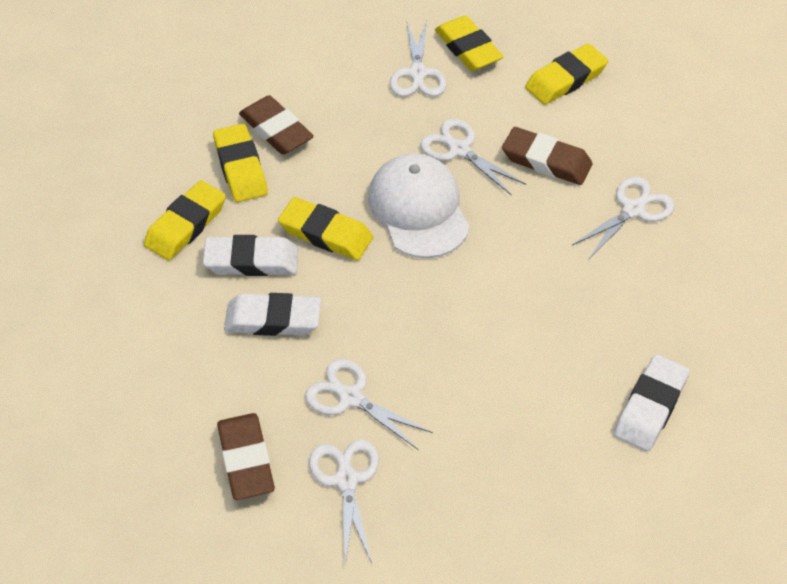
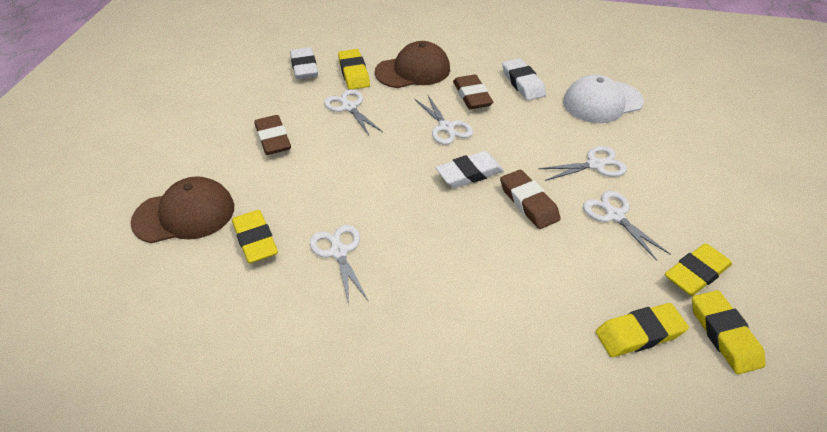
brown cap: none = 0 -> [130,176,234,243] [375,41,450,88] = 2

